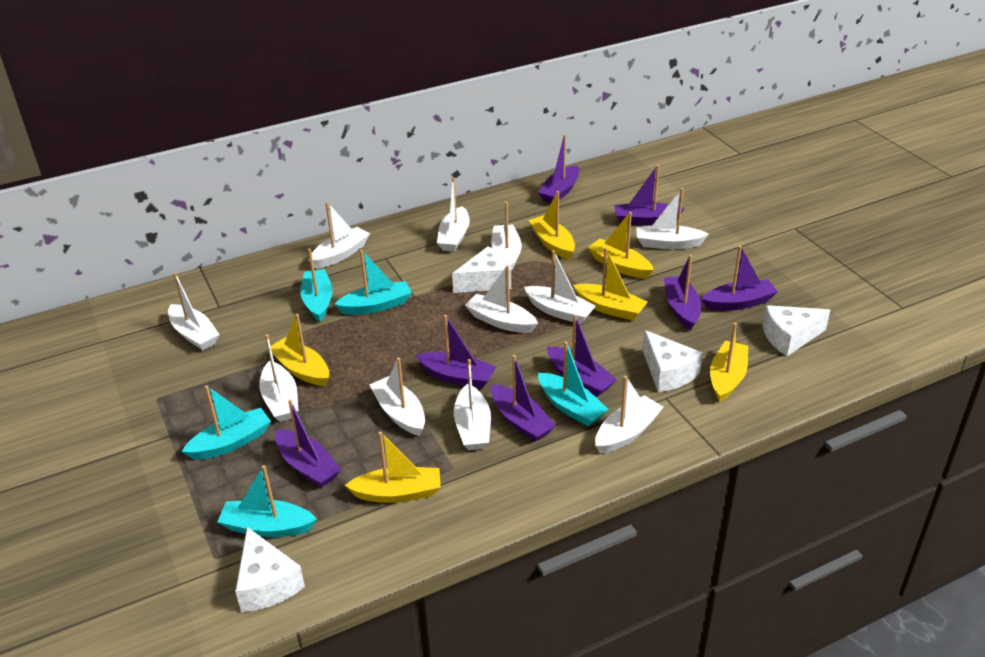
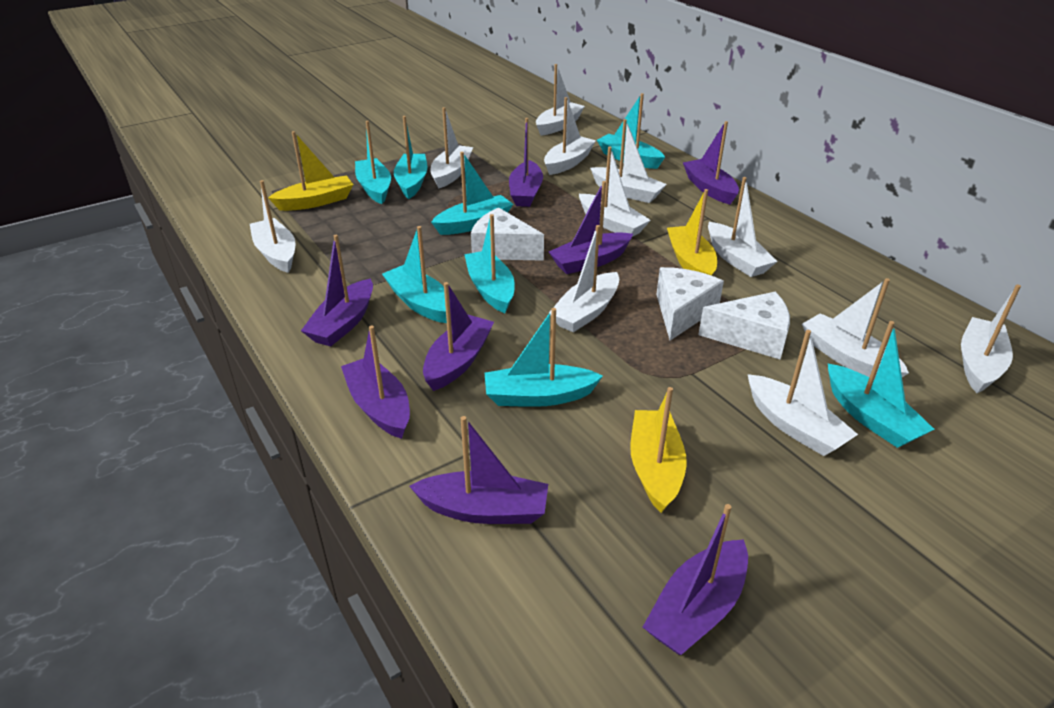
turquoise boat: [181,385,271,460] [218,465,317,537] [301,248,333,322] [334,250,412,315] [538,341,609,427] = 5 -> [355,121,391,204] [382,226,447,323] [394,116,427,199] [431,152,513,235] [464,214,515,313] [485,308,603,407] [597,93,665,169] [828,321,934,448] = 8
white cheese: [235,527,305,612] [452,246,511,293] [643,330,703,392] [762,305,830,356] = 4 -> [471,208,544,261] [656,267,724,341] [698,292,790,359] = 3
yellow boat: [271,314,329,386] [345,431,441,503] [529,191,575,259] [573,247,647,321] [588,212,654,279] [710,323,748,402] = 6 -> [268,131,354,211] [630,387,686,513] [667,189,717,276] = 3

